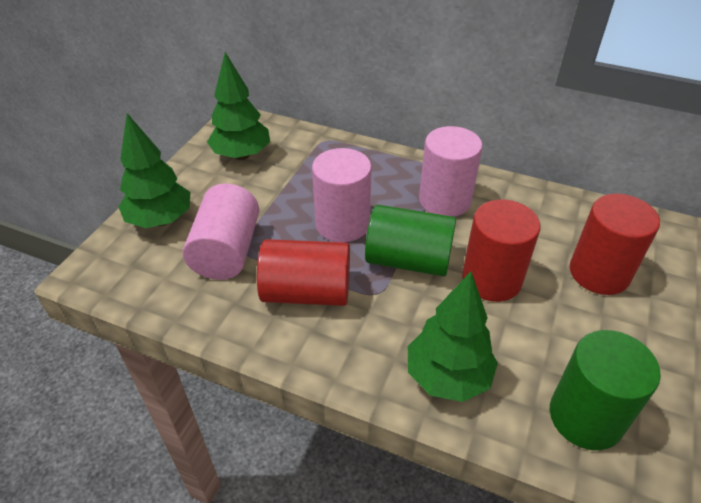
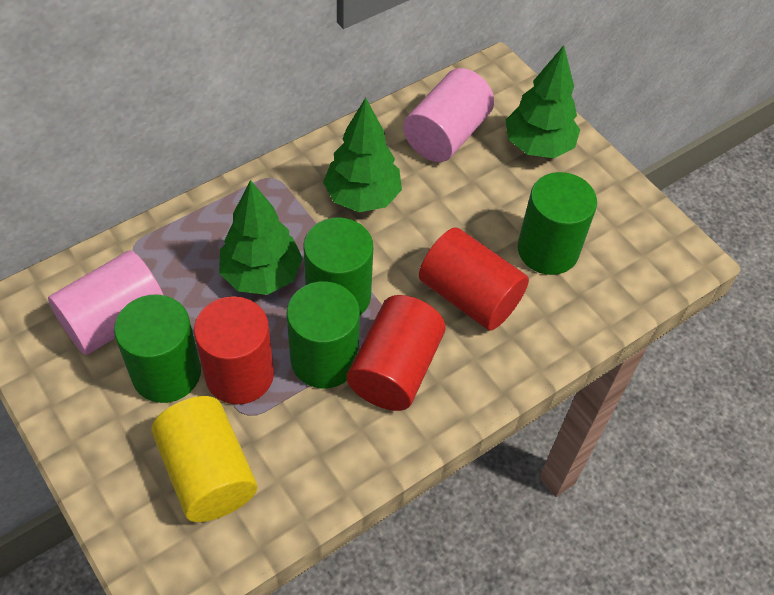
green cylinder: [365,205,456,277] [550,330,661,450] = 2 -> [114,294,201,403] [287,281,360,389] [303,218,373,315] [517,172,597,275] = 4
pink cylinder: [183,183,259,280] [312,148,372,242] [419,126,483,217] = 3 -> [48,250,163,355] [403,68,494,162] = 2
yellow cylinder: none = 0 -> [151,396,257,522] = 1

